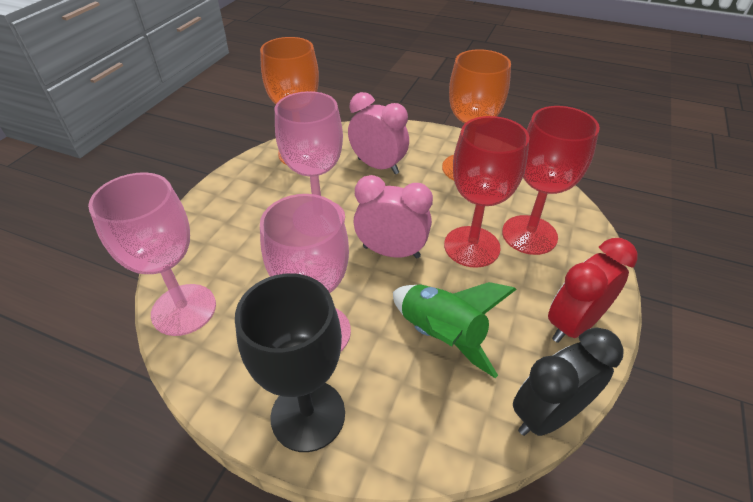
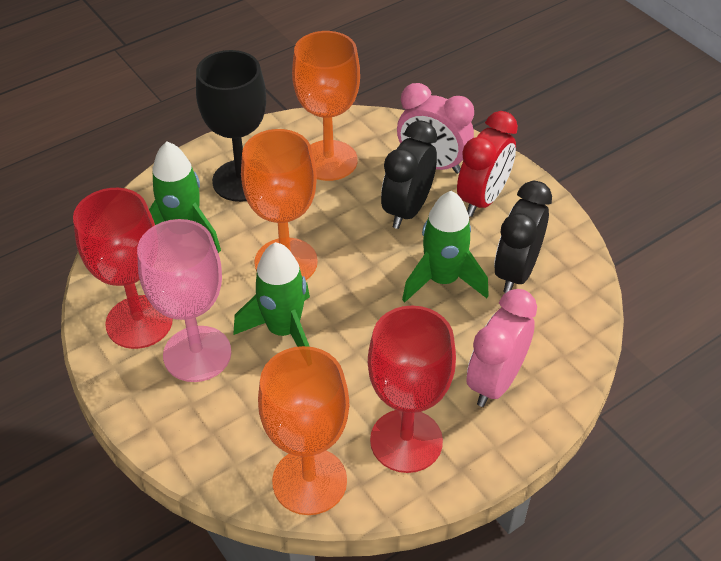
black clock: [513,327,624,436] = 1 -> [381,120,437,229] [494,181,552,293] = 2
green rocket: [393,282,517,378] = 1 -> [149,142,221,253] [234,242,310,347] [402,191,489,302] = 3
orange goblet: [260,37,319,164] [442,49,511,180] = 2 -> [241,129,318,280] [258,346,349,515] [292,31,360,181] = 3
pink goblet: [88,172,216,336] [260,194,351,351] [275,91,345,222] = 3 -> [137,219,231,382] = 1

